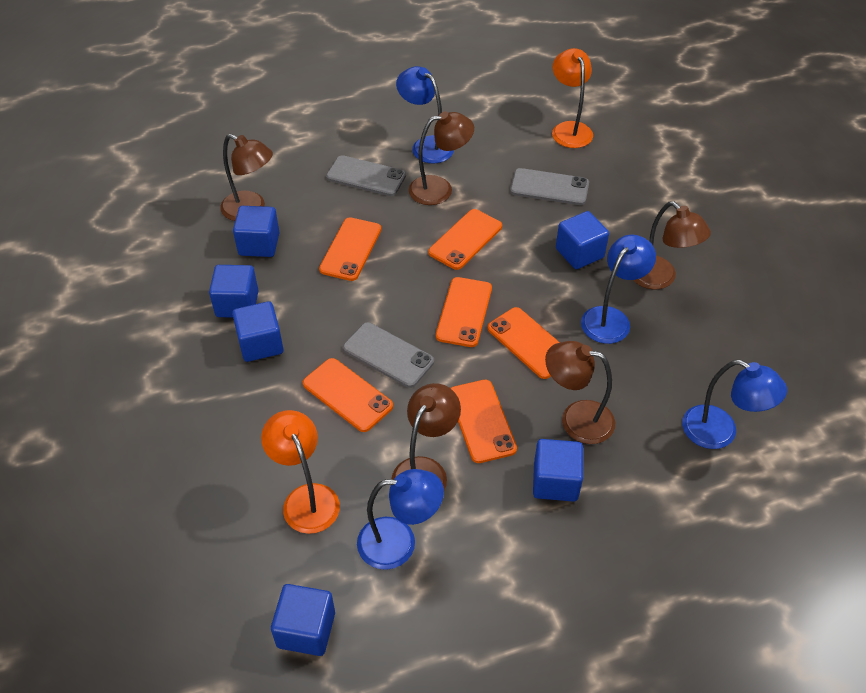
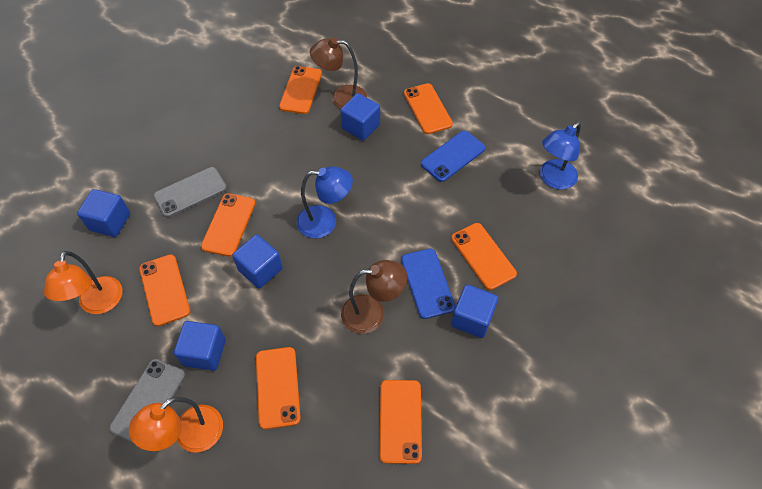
blue cube: [209,265,259,318] [232,301,284,362] [233,206,280,257] [271,584,335,656] [533,439,583,502] [556,211,609,269] = 6 -> [77,189,130,237] [174,321,226,371] [232,235,283,288] [340,93,380,140] [451,285,498,338] = 5
blue lamp: [357,469,444,570] [396,66,454,164] [581,235,656,344] [682,360,787,449] = 4 -> [297,166,353,239] [540,122,581,190] = 2
blue phone: none = 0 -> [401,249,455,319] [421,131,486,182] = 2
brown lamp: [220,134,273,221] [392,383,461,490] [409,111,474,205] [545,341,615,444] [633,201,711,289] = 5 -> [310,38,367,109] [341,260,407,334] = 2
grey phone: [326,155,406,196] [343,322,434,388] [510,168,589,205] = 3 -> [109,359,185,442] [153,167,227,217] = 2
orange phone: [303,358,393,432] [319,217,381,281] [428,209,502,270] [436,277,492,347] [451,380,517,463] [488,307,560,379] = 6 -> [139,255,190,326] [201,193,255,257] [256,347,301,429] [279,66,322,114] [379,380,422,464] [404,83,453,134] [451,223,517,290] = 7

